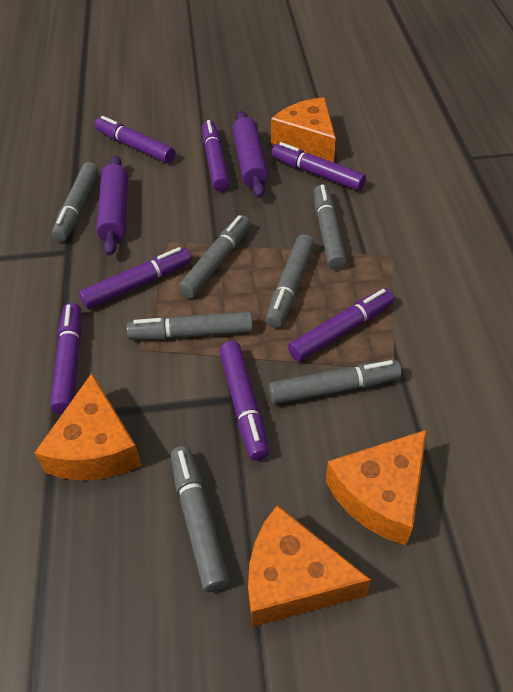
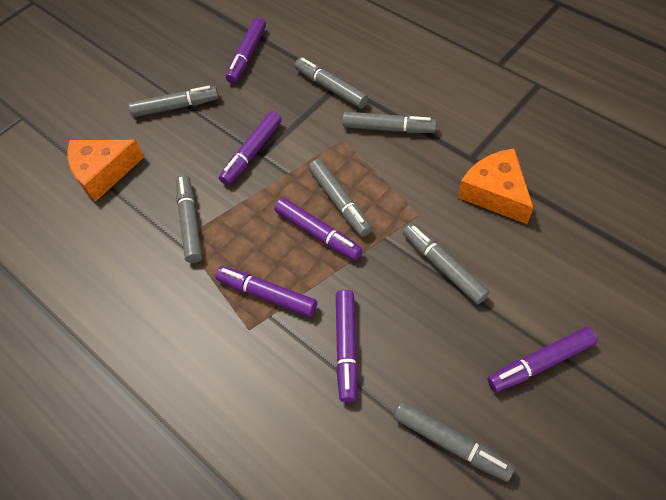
orange cheese: [35,373,142,481] [248,505,371,627] [271,97,336,163] [326,430,427,545] = 4 -> [67,140,144,202] [458,148,534,224] = 2
purple marker: [50,303,81,414] [79,247,191,309] [95,116,175,163] [202,120,230,191] [219,341,269,461] [271,142,366,191] [288,288,394,362] = 7 -> [215,266,317,317] [219,111,282,185] [226,17,266,84] [274,198,362,261] [336,290,358,402] [487,327,597,392] = 6
purple rolling pin: [96,155,128,256] [232,111,269,198] = 2 -> none = 0

